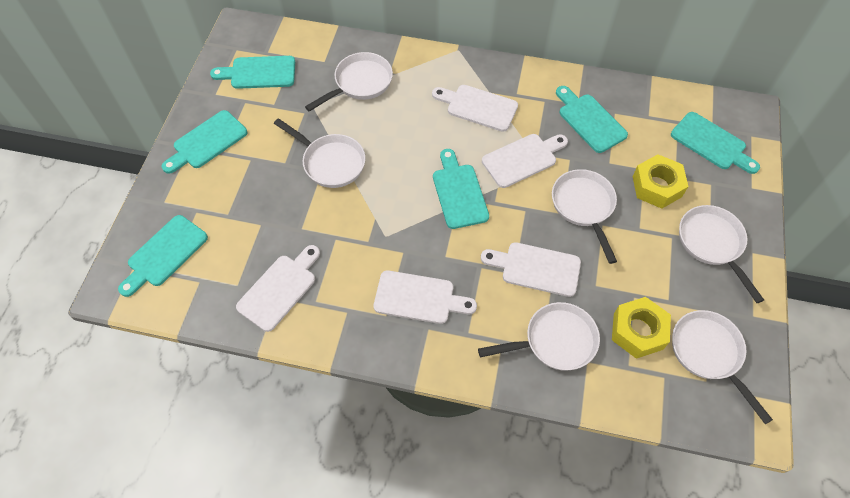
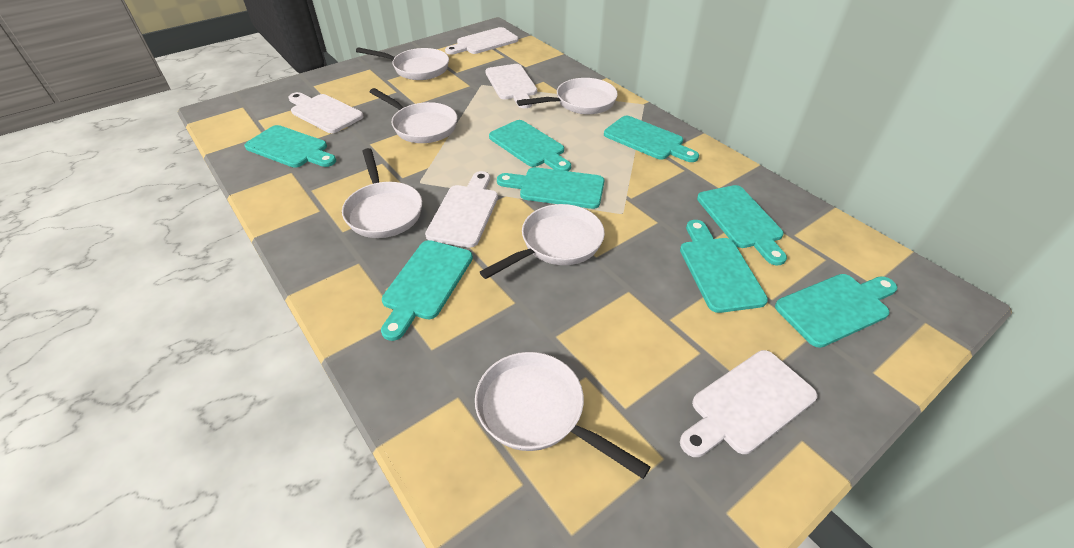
turquoise cutting board: [118,215,208,297] [162,110,247,174] [210,56,295,89] [433,149,489,229] [556,86,628,153] [671,112,760,174] = 6 -> [244,125,336,168] [381,240,473,341] [489,120,571,171] [497,167,604,209] [604,116,699,162] [680,220,768,313] [697,185,787,266] [775,274,897,348] = 8
yellow nut: [612,297,671,359] [633,154,689,209] = 2 -> none = 0

